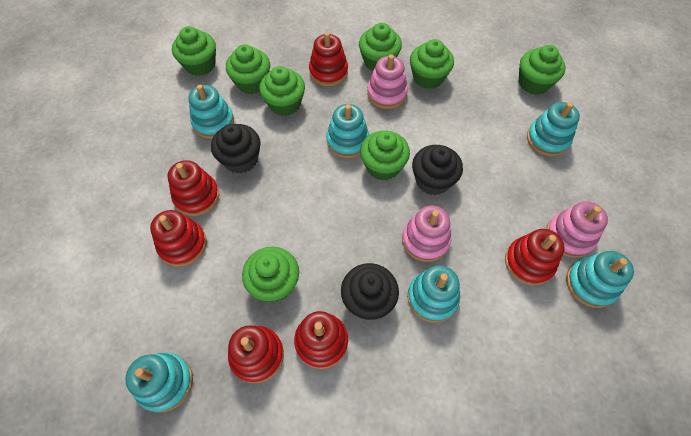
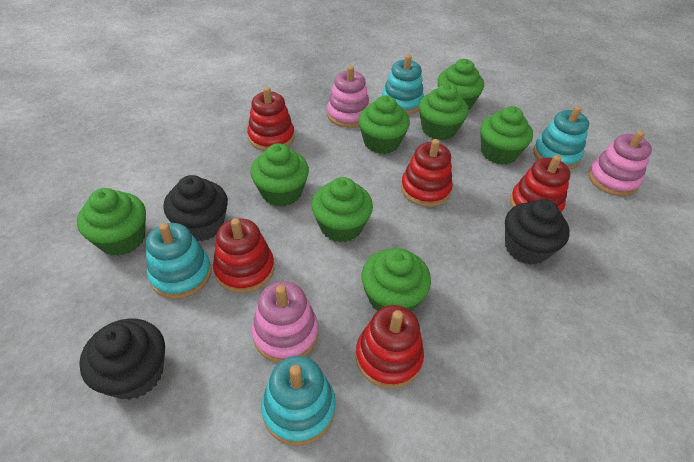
red stacking toy: [150,210,207,267] [168,160,219,216] [228,325,284,383] [294,311,348,369] [309,32,348,86] [505,229,565,285] = 6 -> [213,218,274,293] [247,87,295,151] [356,305,424,389] [401,139,453,207] [510,155,570,213] = 5
turquoise stacking toy: [125,352,193,412] [188,85,234,139] [326,104,369,158] [407,265,460,323] [527,102,580,156] [566,251,634,308] = 6 -> [146,223,212,299] [261,356,336,446] [382,55,424,115] [533,106,589,169] = 4

